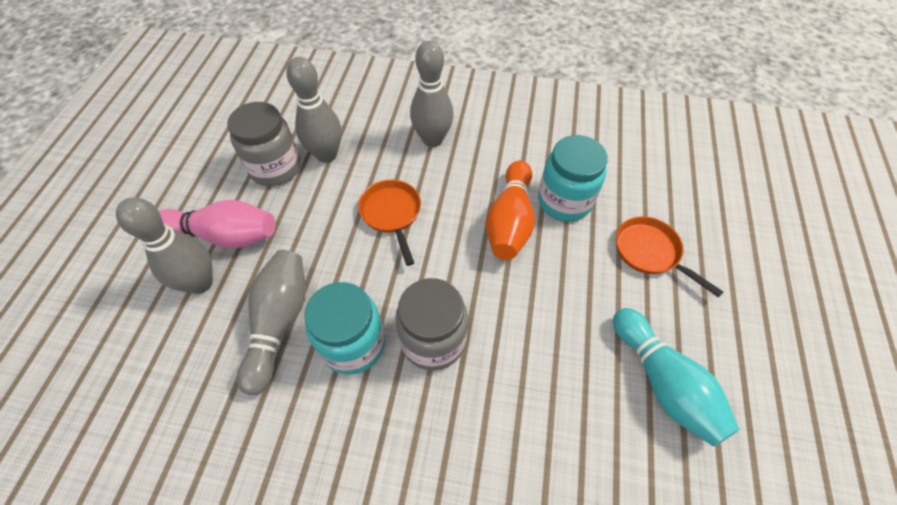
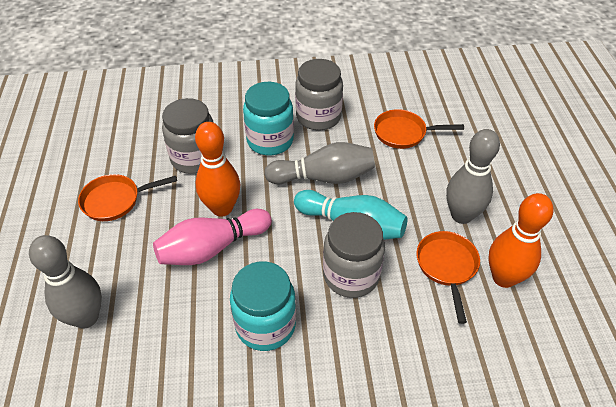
grey bowling pin: [116,197,213,294] [237,250,306,395] [286,57,342,163] [410,41,454,147] = 4 -> [29,235,102,328] [264,142,375,184] [446,129,500,224] = 3
grey jar: [227,102,301,186] [395,278,468,371] = 2 -> [162,98,214,174] [295,59,343,130] [323,212,385,298] = 3
orange bowling pin: [486,160,535,260] = 1 -> [195,122,240,217] [489,193,554,288] = 2
orange pan: [358,180,421,266] [616,216,723,298] = 2 -> [78,174,177,221] [374,109,464,149] [416,231,480,324] = 3

